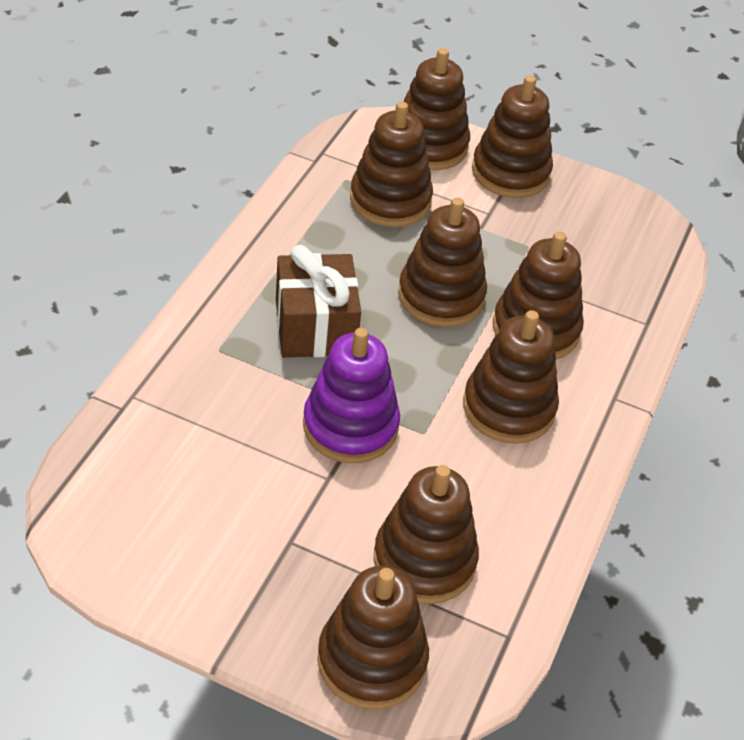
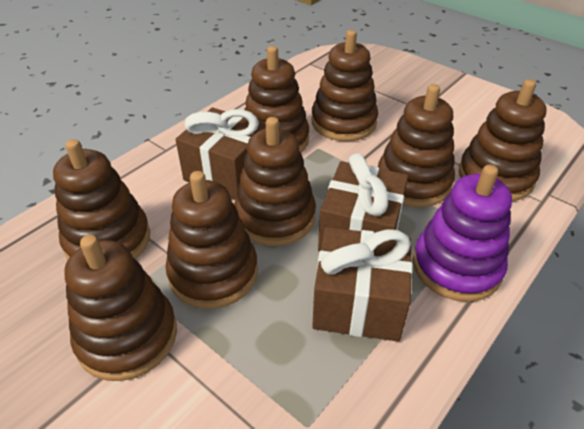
brown gift: [276,245,361,358] = 1 -> [176,107,266,200] [312,227,413,342] [318,153,408,252] = 3

